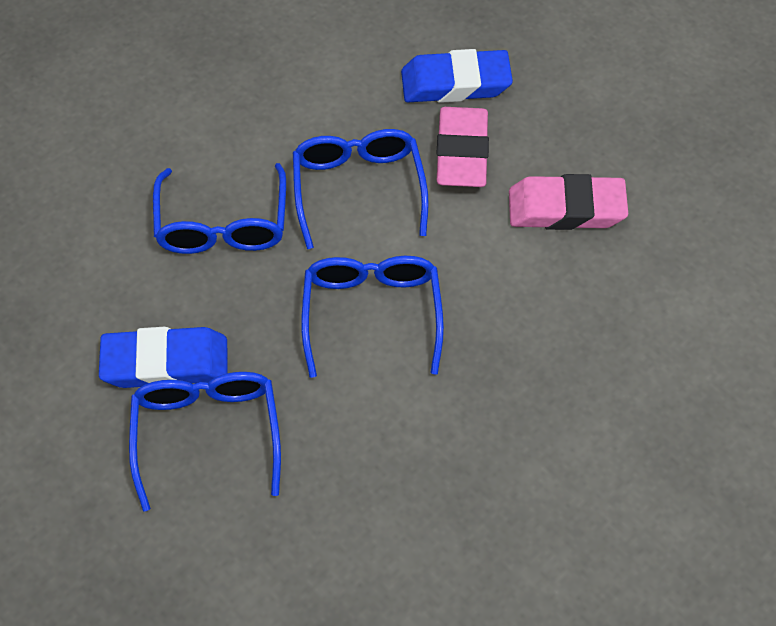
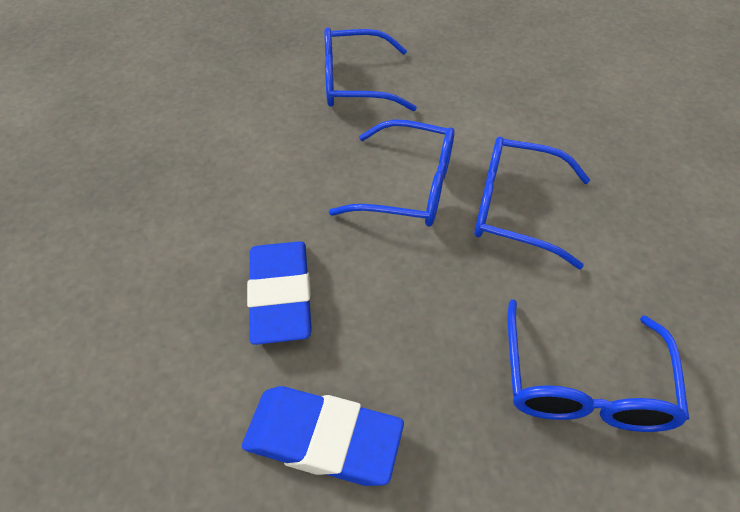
pink eraser: [437,107,489,187] [509,174,628,230] = 2 -> none = 0

